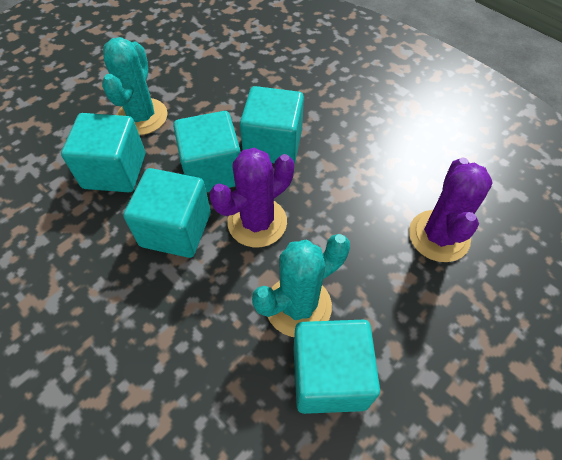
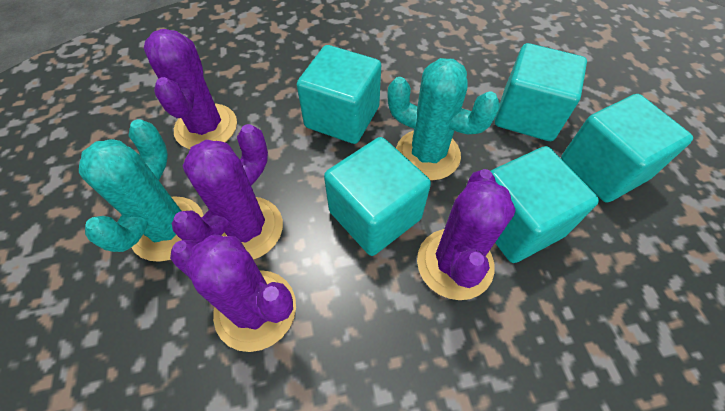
purple cactus: [210,148,294,248] [409,157,493,262] = 2 -> [144,29,237,149] [170,234,296,352] [172,124,283,260] [417,169,515,300] = 4

